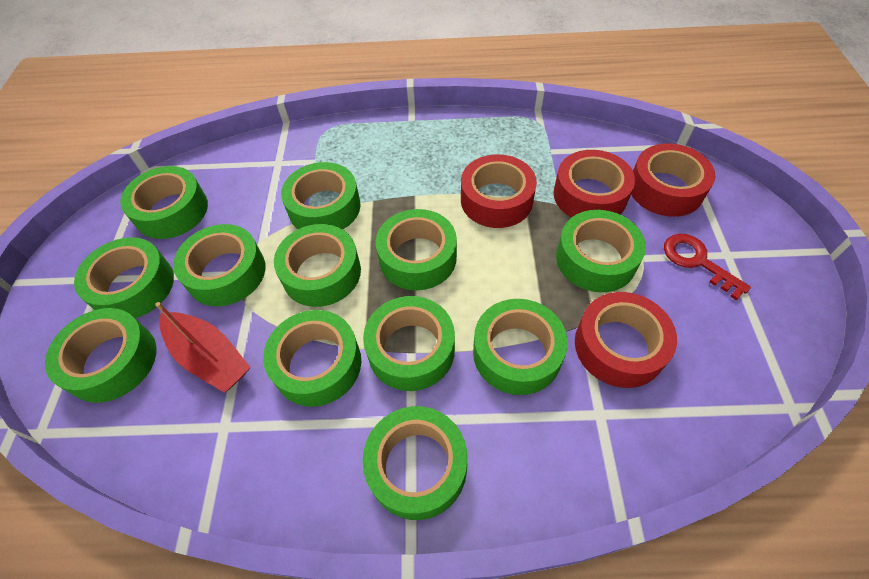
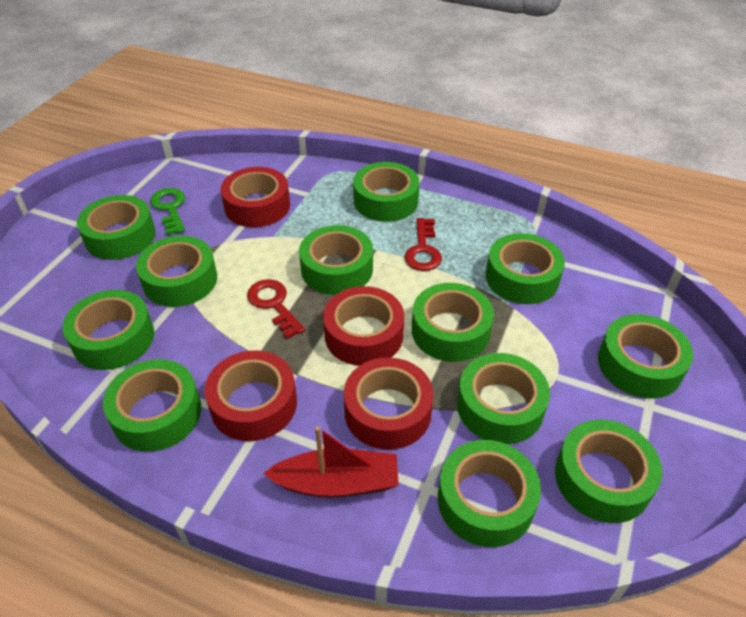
green key: none = 0 -> [150,188,185,235] = 1
red key: [664,234,751,300] = 1 -> [247,279,305,339] [404,218,442,271] = 2

